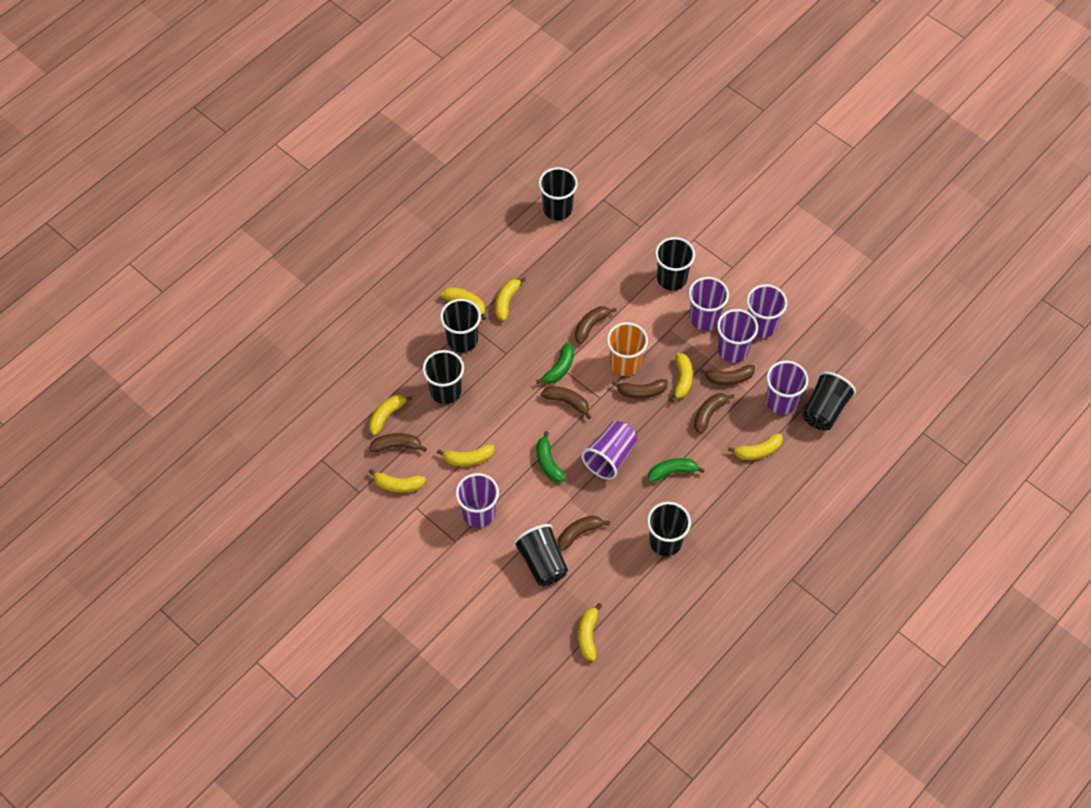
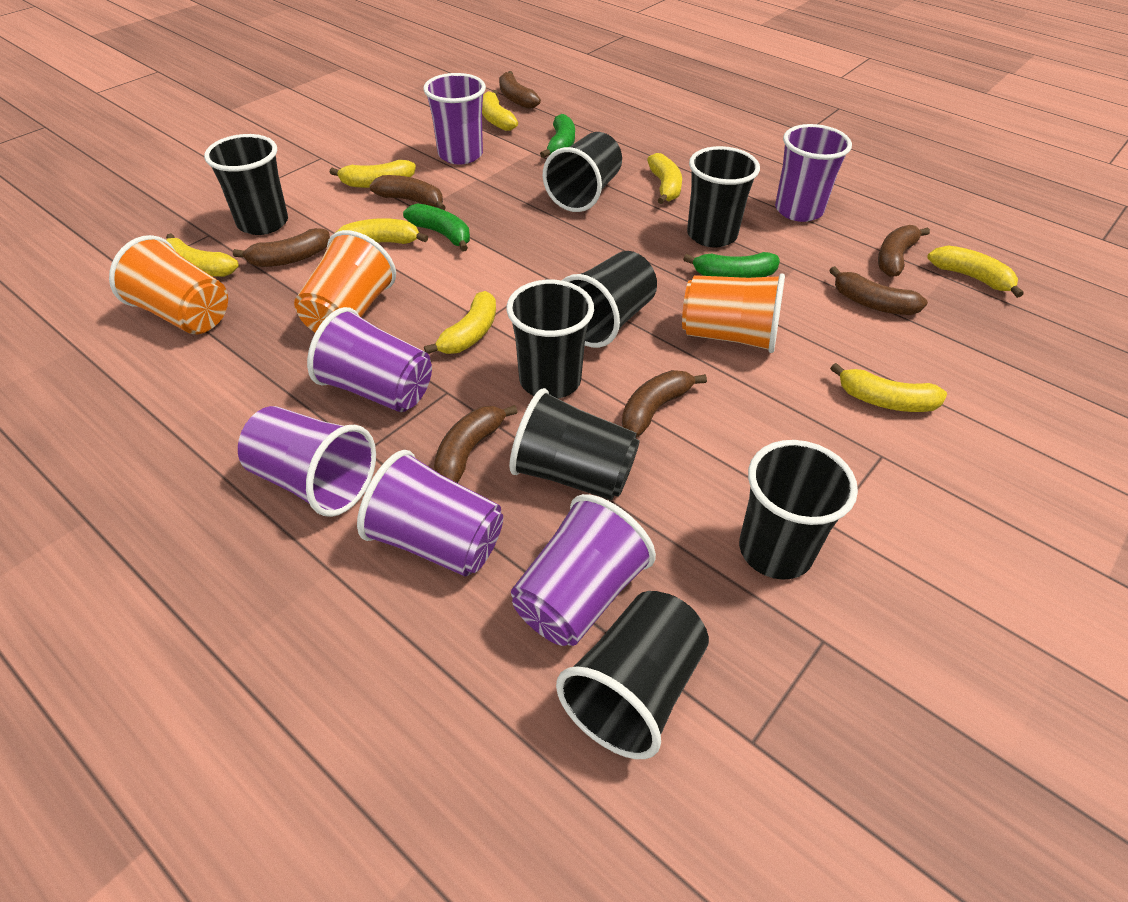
black cup: [422,350,464,404] [440,299,481,353] [513,524,568,586] [538,167,578,220] [647,502,691,556] [655,237,695,291] [802,371,856,431] = 7 -> [204,134,288,235] [506,280,594,398] [509,388,640,500] [543,132,622,212] [556,591,709,759] [561,251,657,348] [687,146,760,248] [739,440,858,580] = 8
orange cup: [607,322,648,376] = 1 -> [109,235,228,334] [294,230,396,332] [682,273,785,353] = 3

